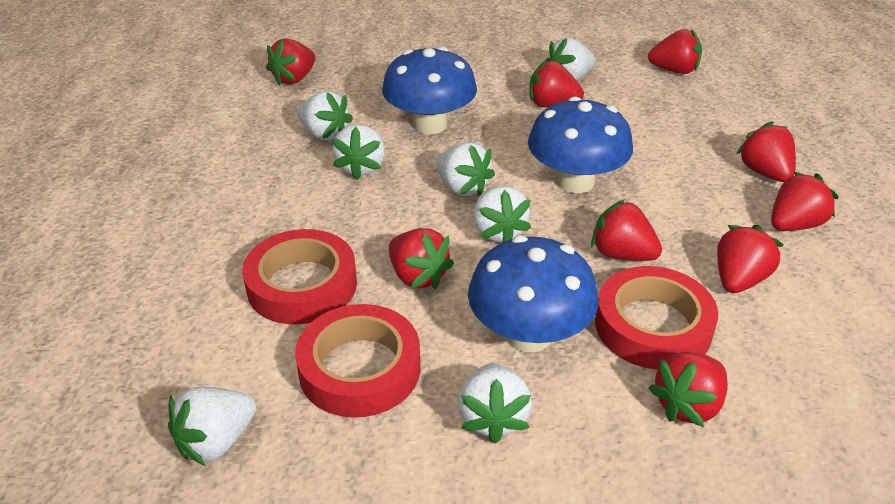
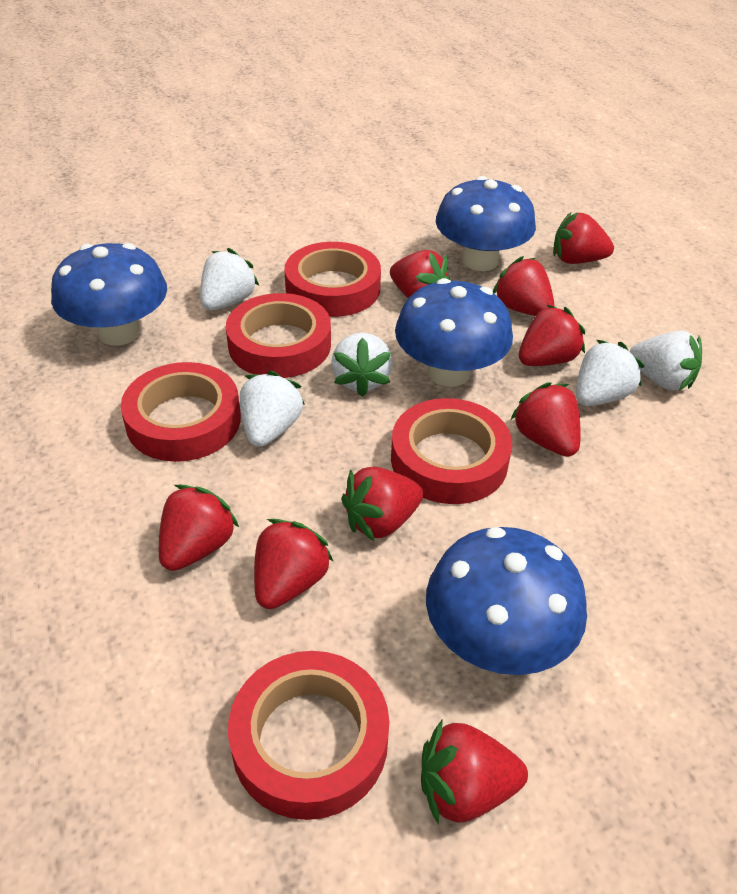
blue mushroom: [382,47,477,134] [468,236,599,353] [528,96,633,193] = 3 -> [51,243,167,345] [395,278,513,386] [426,527,587,675] [436,176,536,271] = 4
red tape: [242,229,357,324] [295,304,421,417] [595,266,718,370] = 3 -> [121,362,241,462] [226,293,331,378] [228,651,389,820] [284,242,381,317] [391,398,512,504] = 5
white strawberry: [168,387,256,466] [297,91,353,141] [332,124,385,180] [436,142,495,196] [458,363,532,444] [473,186,531,242] [545,38,595,80] = 7 -> [200,248,259,310] [240,371,305,447] [331,332,393,397] [576,340,644,406] [629,330,702,391] = 5

